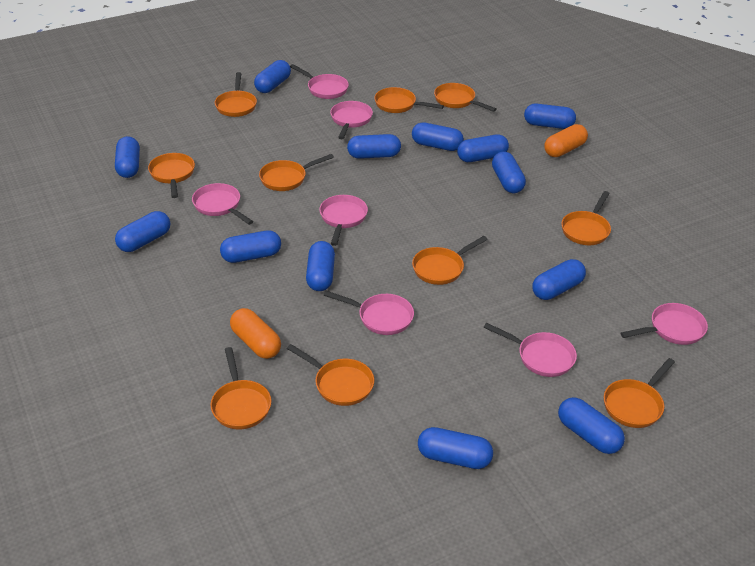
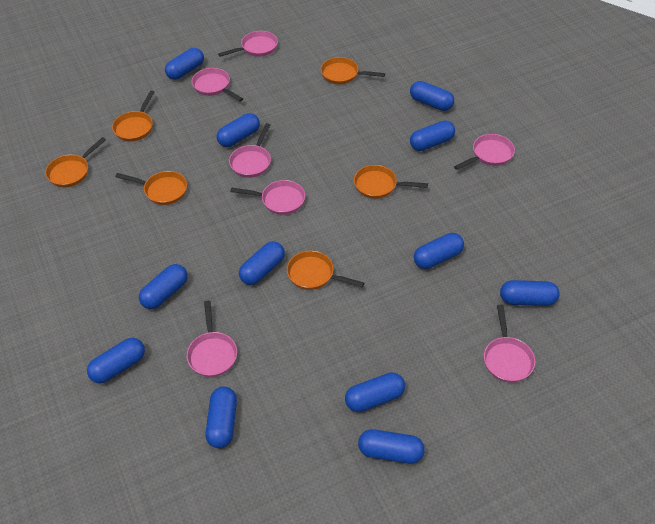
blue capsule: [115,136,140,178] [115,211,170,252] [220,230,281,263] [254,60,291,93] [306,241,335,291] [347,134,401,159] [412,122,464,151] [418,427,493,469] [457,134,509,162] [492,151,526,193] [524,103,576,129] [532,259,586,300] [558,397,625,454] = 13 -> [87,338,145,383] [139,264,188,309] [165,48,204,80] [206,387,237,448] [217,113,260,147] [239,241,285,285] [345,372,405,412] [358,429,425,464] [410,81,454,111] [410,120,455,151] [414,233,464,269] [500,280,560,306] = 12
orange capsule: [230,308,281,359] [544,124,588,157] = 2 -> none = 0
orange pan: [148,153,195,198] [210,347,271,429] [215,72,257,117] [259,154,334,191] [287,344,374,406] [374,87,444,113] [412,236,488,285] [434,83,496,112] [561,191,611,245] [604,358,675,428] = 10 -> [45,137,106,187] [112,91,155,142] [115,171,187,205] [287,251,364,290] [321,57,385,84] [354,165,428,199] = 6

